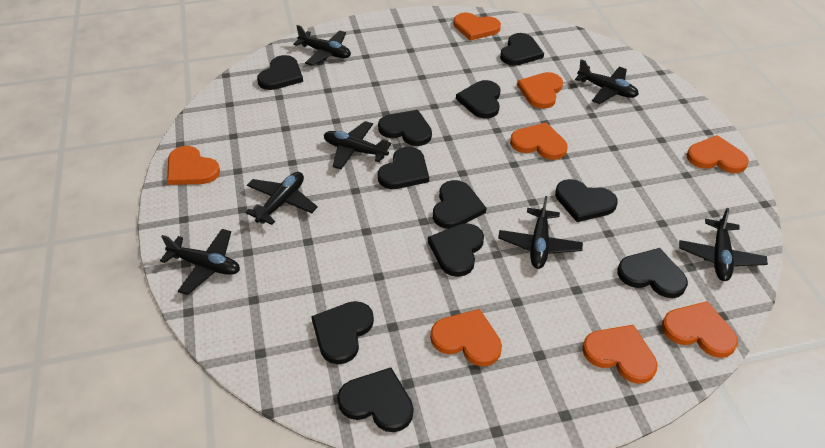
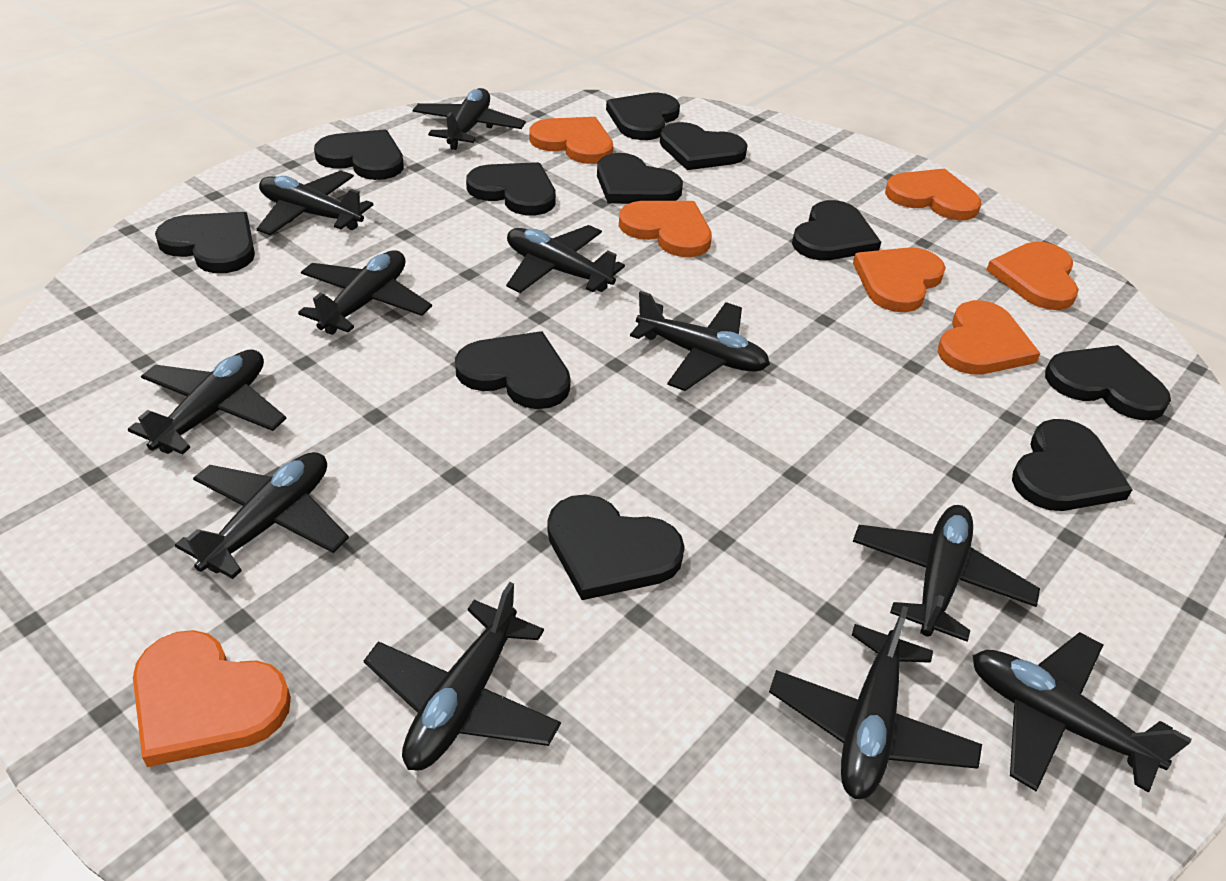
black plane: [160,229,240,295] [245,172,318,225] [293,25,351,66] [324,121,392,169] [498,196,583,269] [575,59,639,104] [679,208,768,281] = 7 -> [128,349,287,455] [175,452,349,579] [257,170,373,235] [298,250,432,335] [364,582,561,771] [413,88,526,150] [506,225,625,293] [630,291,770,391] [769,606,982,799] [853,505,1040,642] [972,632,1192,793] = 11
orange heart: [167,146,220,185] [430,309,502,366] [453,13,501,41] [510,122,568,160] [517,72,563,109] [582,325,658,384] [662,301,738,358] [686,135,749,173] = 8 -> [133,630,291,767] [529,117,613,164] [619,201,712,257] [853,247,946,312] [885,168,981,220] [938,300,1041,375] [986,241,1079,310] = 7

